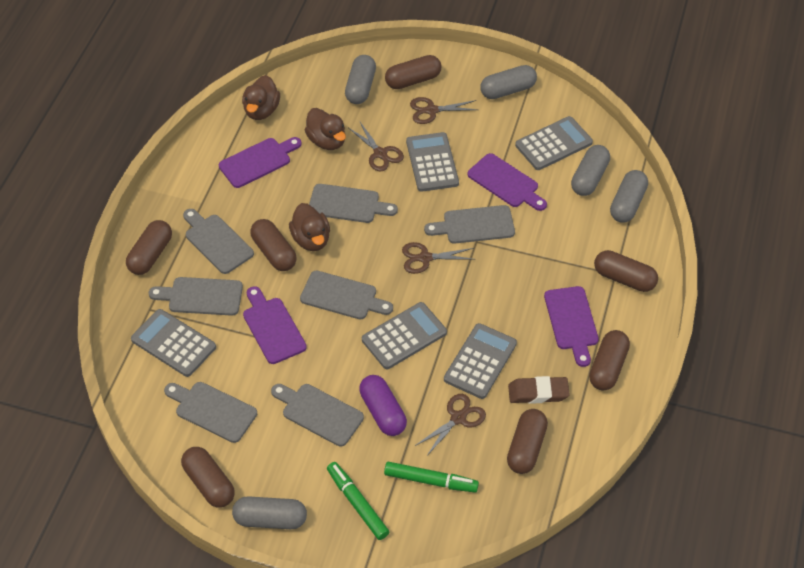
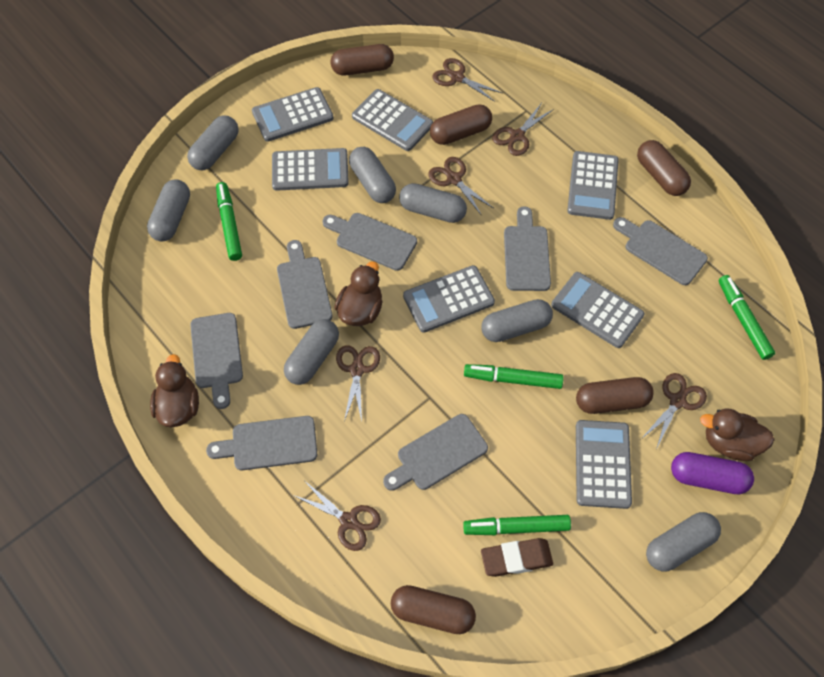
brown capsule: [126,220,172,275] [181,447,235,508] [250,219,297,271] [385,55,441,89] [507,409,548,474] [589,330,630,391] [594,250,658,292] = 7 -> [331,44,394,76] [391,585,476,634] [430,104,492,145] [576,377,654,414] [637,140,691,196] = 5
brown scissors: [349,122,404,171] [402,242,476,274] [410,97,478,124] [415,394,486,457] = 4 -> [293,481,381,551] [336,345,380,422] [428,157,493,216] [432,58,502,102] [492,103,554,156] [641,373,707,449] = 6
green marker: [327,462,389,540] [384,462,479,493] = 2 -> [216,182,242,261] [463,515,571,535] [464,364,564,389] [718,275,775,360] = 4
grey calculator: [131,309,216,377] [362,302,447,369] [406,132,459,192] [444,323,517,399] [515,116,593,170] = 5 -> [252,87,334,142] [272,148,349,191] [352,89,433,151] [403,265,495,332] [551,272,644,348] [567,151,619,220] [576,420,632,509] = 7
grey capsule: [232,496,307,529] [345,55,376,104] [480,65,537,99] [571,145,610,196] [610,170,648,222] = 5 -> [147,179,190,242] [187,115,239,170] [284,319,339,385] [349,147,396,203] [399,183,467,223] [481,299,553,342] [646,512,721,572] = 7
purple cutting board: [219,137,302,188] [243,286,307,364] [467,153,547,211] [544,286,599,367] = 4 -> none = 0

